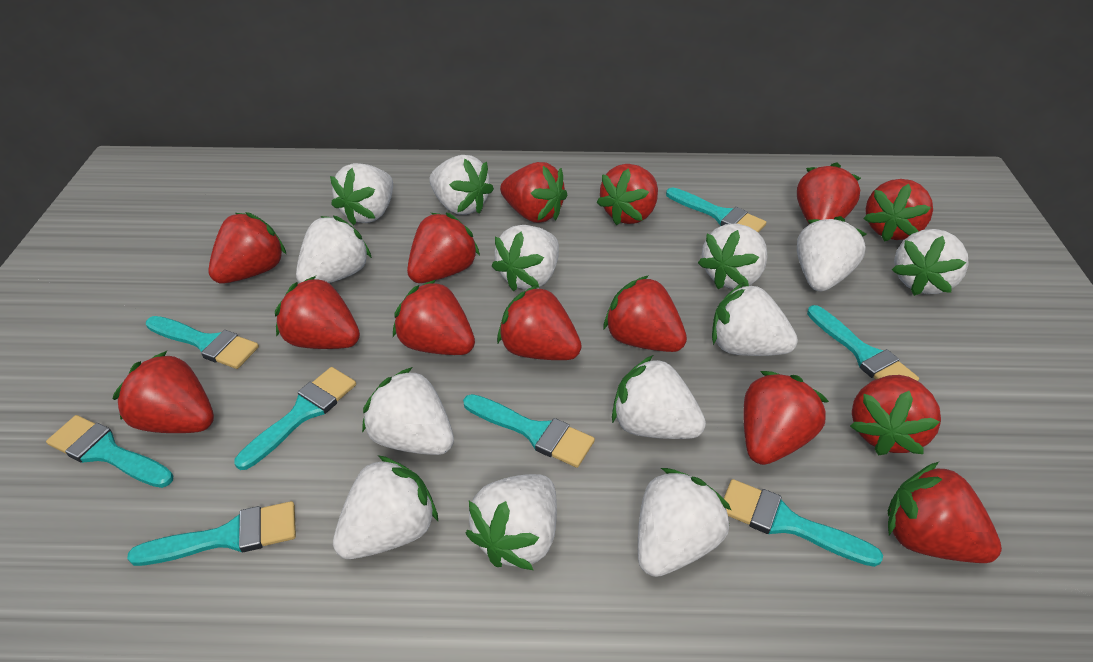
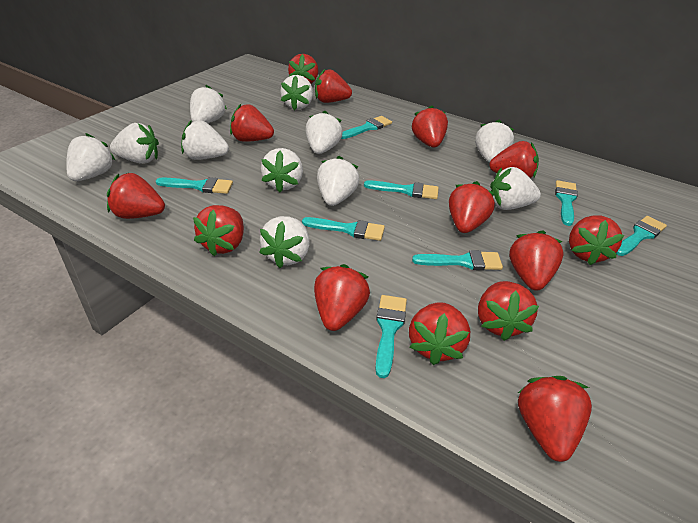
white strawberry: [296,216,372,283] [330,163,393,226] [333,455,438,559] [362,367,454,455] [429,155,494,215] [465,474,557,570] [492,225,559,291] [612,355,706,439] [638,468,731,577] [698,224,767,289] [712,282,798,356] [797,216,867,291] [892,229,969,296] = 13 -> [66,133,115,181] [110,123,159,164] [181,120,229,160] [190,85,227,123] [259,216,310,268] [261,148,303,192] [280,75,313,111] [306,111,343,154] [317,156,360,206] [475,120,514,162] [490,167,541,210] = 11

